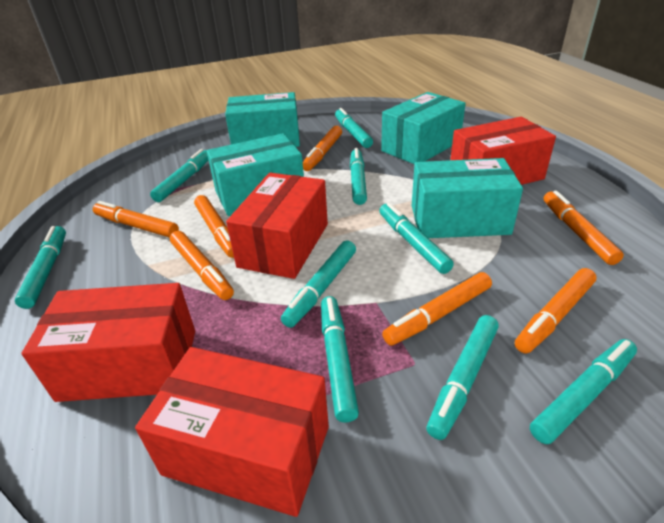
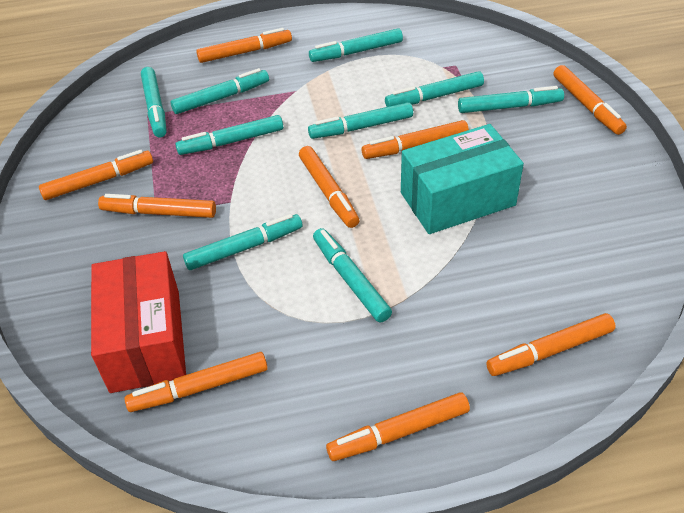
orange marker: [93,201,179,238] [170,231,234,300] [194,195,234,258] [303,126,342,171] [382,272,492,346] [515,268,597,354] [544,190,624,265] = 7 -> [39,150,153,200] [98,194,216,218] [124,352,268,412] [196,28,292,63] [299,146,360,228] [326,393,470,461] [362,120,469,159] [486,313,616,376] [553,65,627,135] = 9
red box: [21,283,195,402] [135,347,329,517] [226,173,328,279] [450,117,556,185] = 4 -> [91,251,186,393] = 1
turquoise box: [207,133,304,216] [225,92,300,147] [381,92,466,164] [412,158,523,238] = 4 -> [401,124,524,234] = 1

